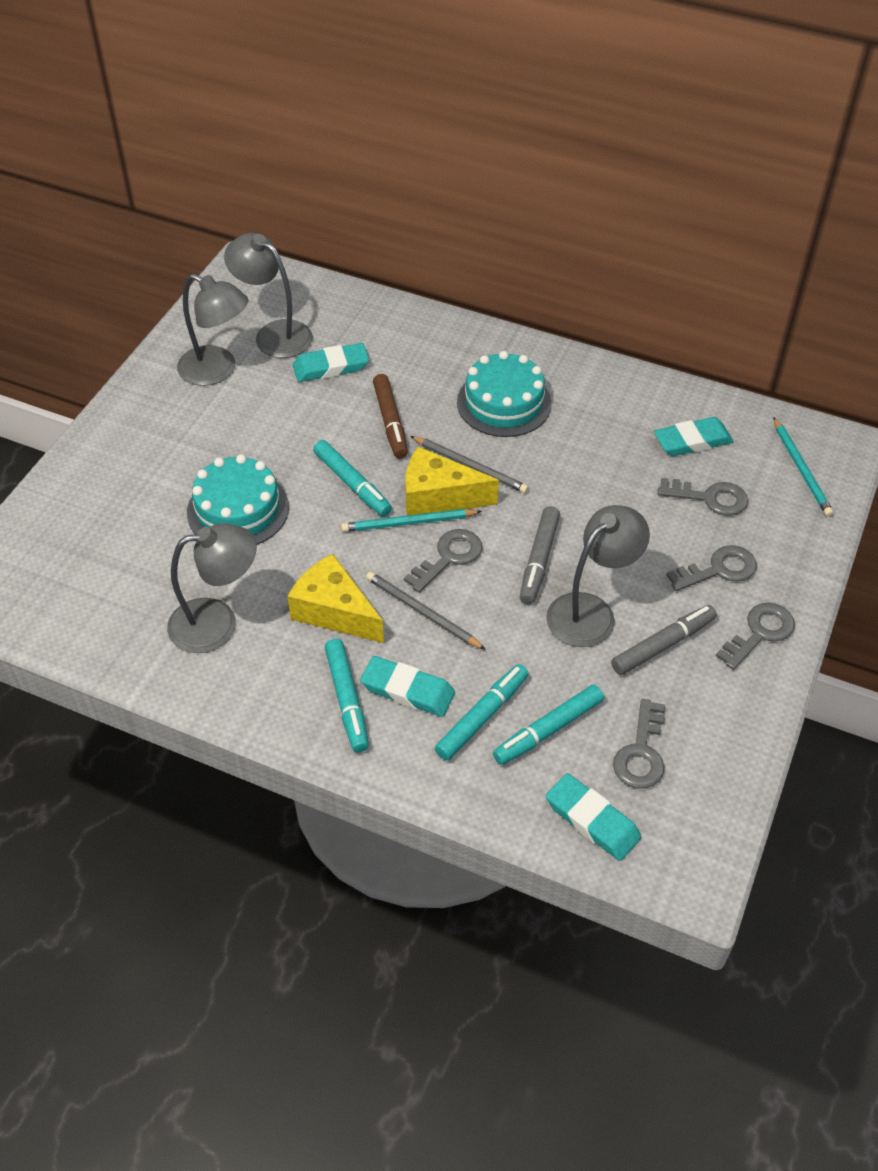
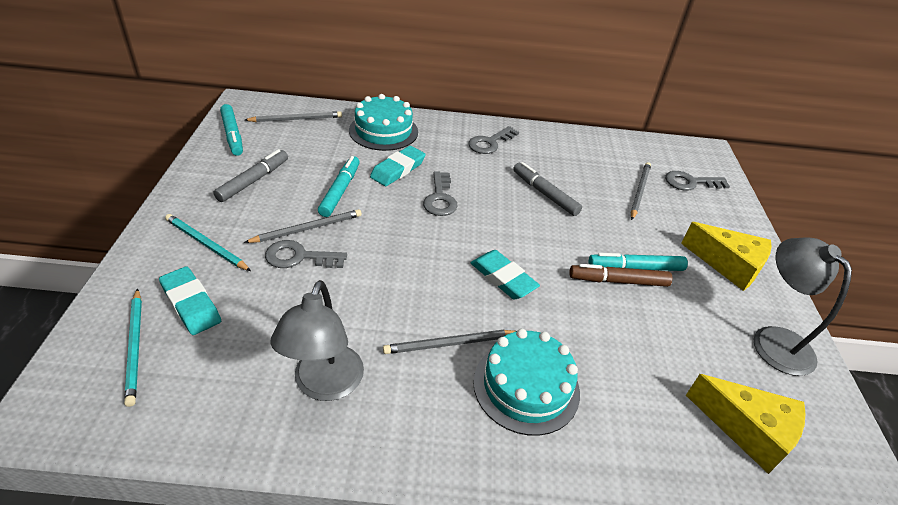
grey key: [404,529,482,593] [613,699,665,789] [658,478,748,516] [666,545,757,591] [716,603,795,670] = 5 -> [265,240,347,268] [423,171,458,216] [468,126,519,154] [665,171,730,191] = 4
grey lamp: [167,523,257,653] [177,274,248,386] [224,233,313,358] [546,505,650,647] = 4 -> [270,280,364,401] [754,237,852,376] = 2
grey pencil: [366,572,486,650] [411,436,529,493] = 2 -> [244,209,362,243] [245,111,342,122] [383,330,516,354] [631,162,651,220] = 4
turquoise eraser: [293,343,369,382] [360,656,455,717] [546,773,641,861] [654,417,734,456] = 4 -> [159,266,221,335] [370,146,426,186] [471,250,540,299] = 3
turquoise marker: [313,440,392,516] [325,639,369,752] [435,664,529,760] [493,685,604,765] = 4 -> [220,104,243,156] [318,156,360,217] [589,253,688,271] = 3

